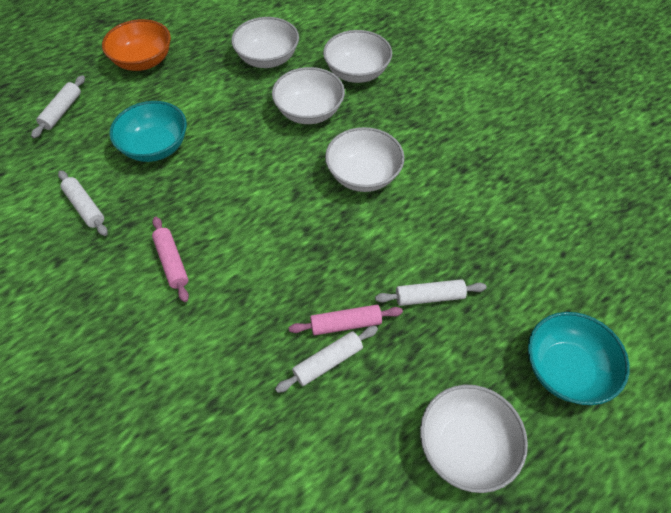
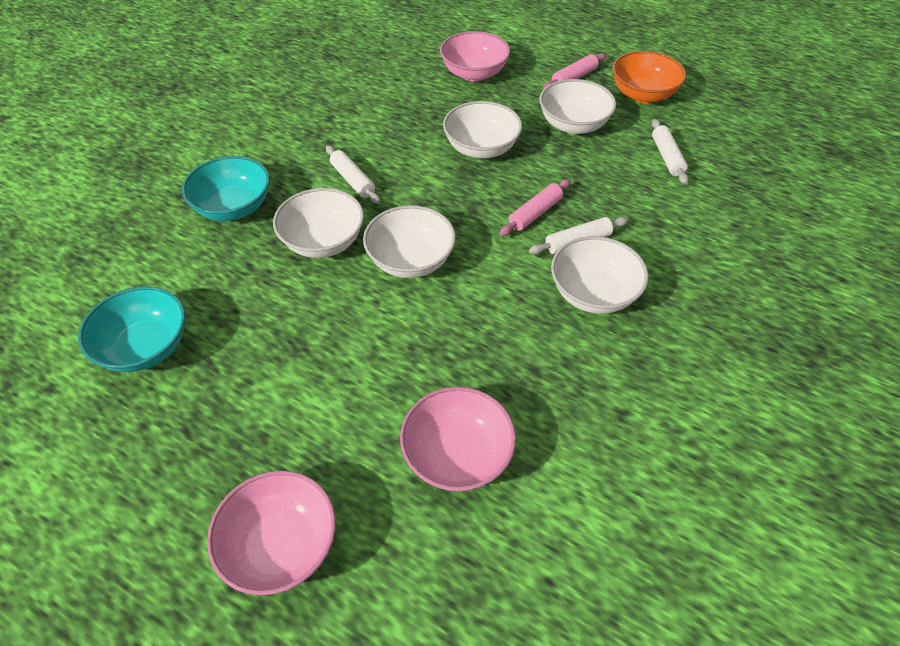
pink bowl: none = 0 -> [207,470,336,595] [400,387,516,492] [440,31,510,81] = 3
white rolling pin: [31,75,85,138] [58,170,108,236] [275,326,378,393] [375,279,487,306] = 4 -> [326,145,380,204] [529,217,628,255] [652,119,689,185] = 3

